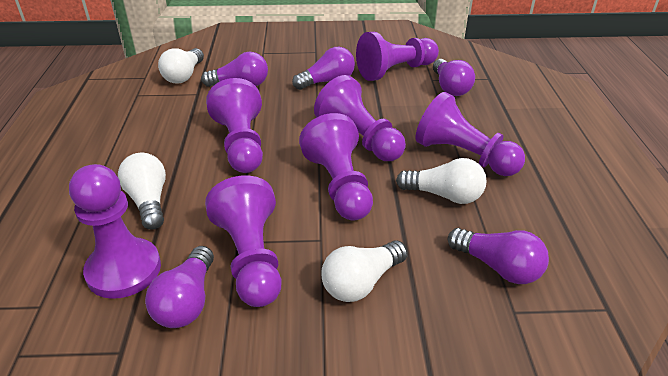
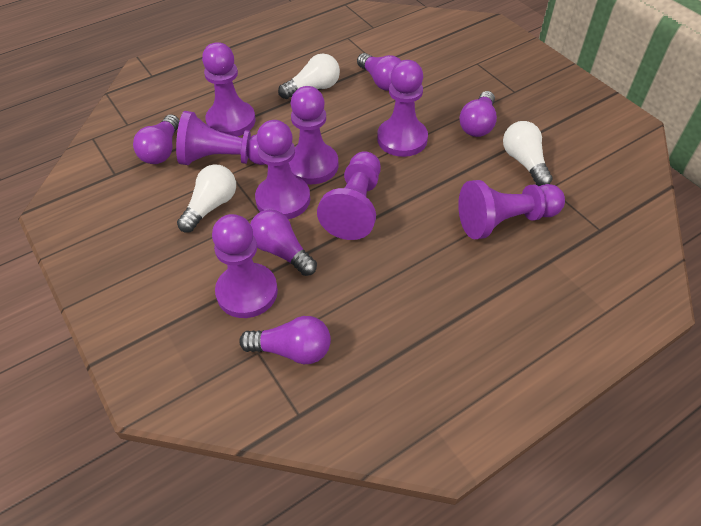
purple pawn: [69,164,161,299] [205,176,282,307] [206,78,263,173] [299,113,373,221] [314,75,406,161] [356,32,439,81] [415,92,525,176] = 7 -> [176,111,265,165] [202,42,256,137] [212,214,278,318] [255,120,310,219] [289,86,338,184] [317,151,381,240] [377,60,428,157] [458,180,565,239] = 8
white light bulb: [118,153,166,230] [158,48,204,83] [321,241,408,302] [396,158,487,204] = 4 -> [177,165,236,232] [278,53,340,99] [503,121,553,186] = 3

